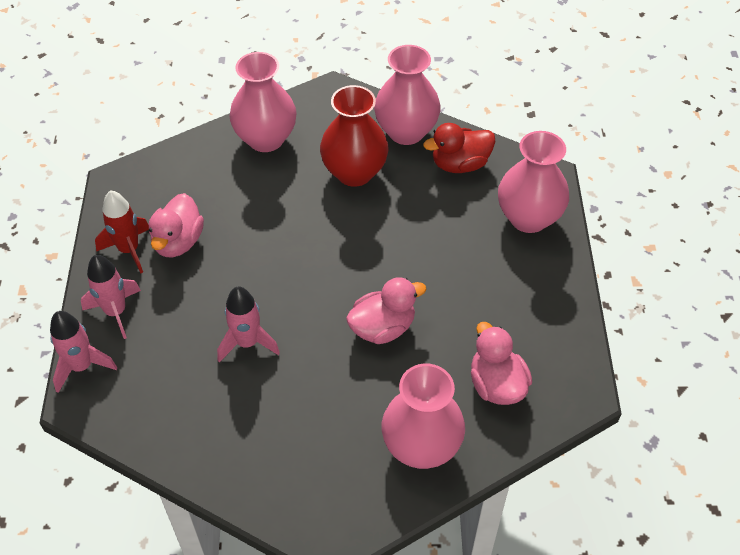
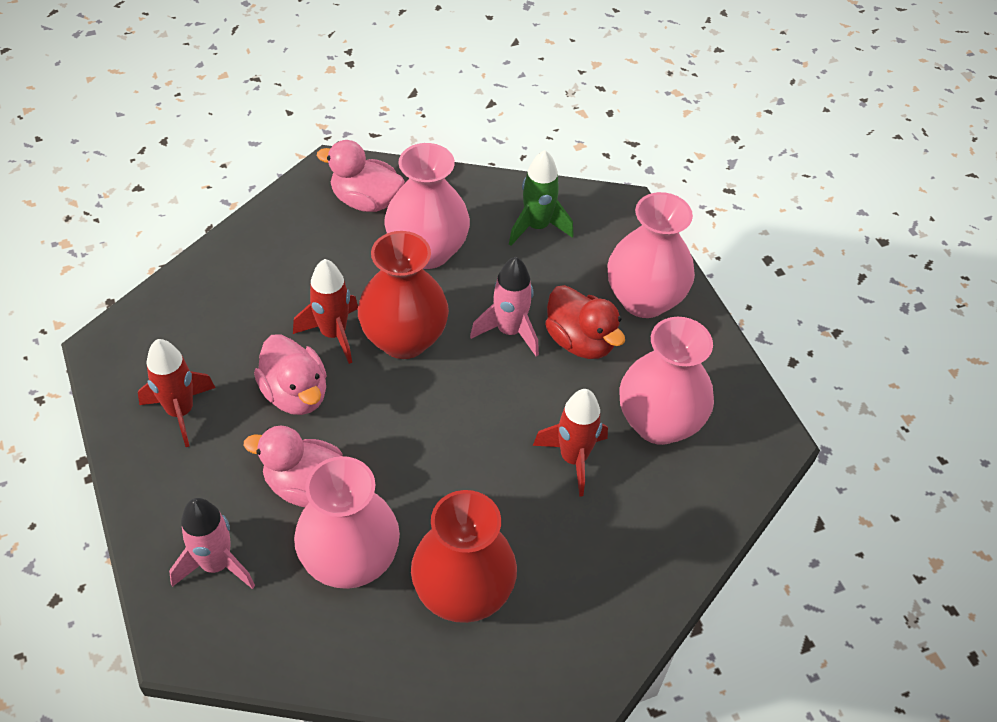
green rocket: none = 0 -> [509,150,574,246] = 1
pink rocket: [50,311,117,393] [81,255,141,339] [217,286,280,363] = 3 -> [169,498,255,589] [470,257,539,357] = 2
red rocket: [95,190,149,273] = 1 -> [138,339,215,447] [293,259,358,364] [533,389,608,497] = 3
red vase: [320,85,389,187] = 1 -> [358,231,449,359] [411,490,517,623] = 2

